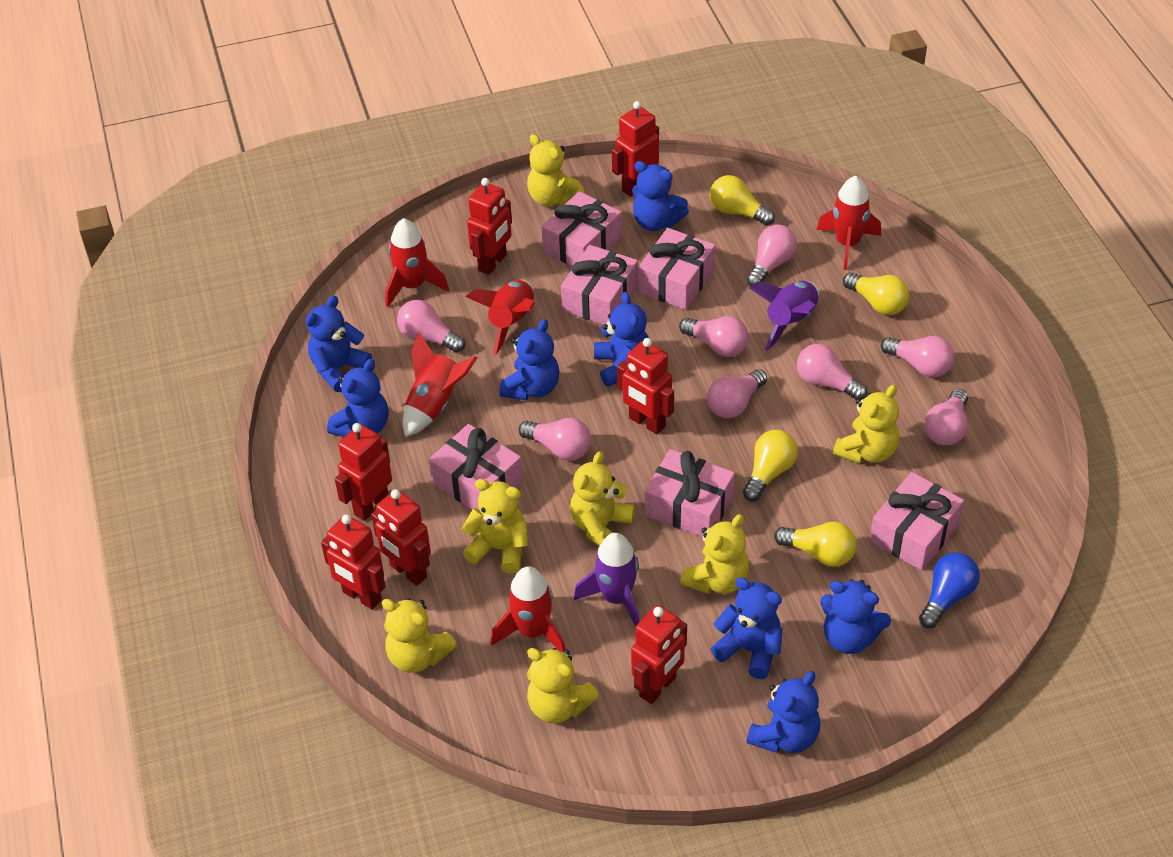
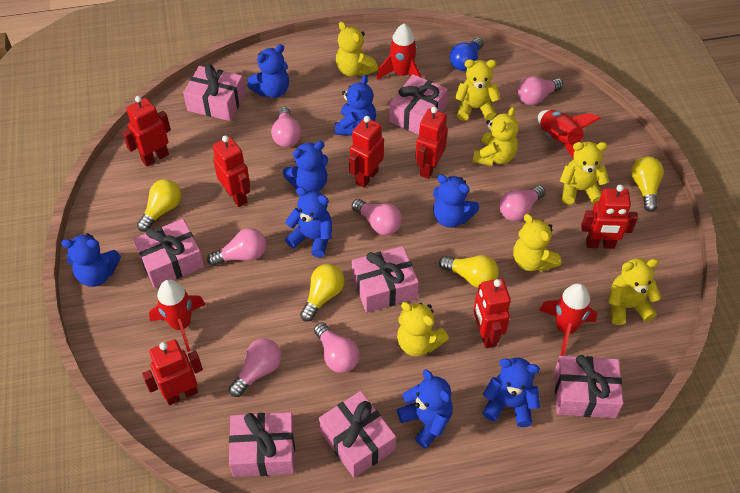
pink gift: [429,424,523,509] [541,191,622,266] [561,245,638,325] [638,228,715,310] [645,449,735,537] [870,472,964,571] = 6 -> [133,219,204,288] [183,64,245,121] [229,412,295,477] [319,391,396,478] [352,246,419,313] [389,74,448,135] [554,355,623,418] = 7
pink light bulb: [397,300,465,353] [519,418,591,461] [679,316,749,357] [707,369,767,418] [747,225,797,286] [797,344,867,400] [881,336,954,377] [924,389,968,445] = 8 -> [207,228,266,266] [229,339,282,397] [271,106,301,147] [314,322,359,373] [352,199,402,235] [499,185,546,221] [517,76,563,105] = 7
purple rocket: [574,533,640,627] [749,281,819,351] = 2 -> none = 0
red rocket: [385,218,449,307] [403,332,477,437] [466,279,535,355] [491,566,566,652] [817,176,881,270] = 5 -> [149,280,206,352] [376,24,422,80] [538,110,601,159] [539,283,597,356] = 4

